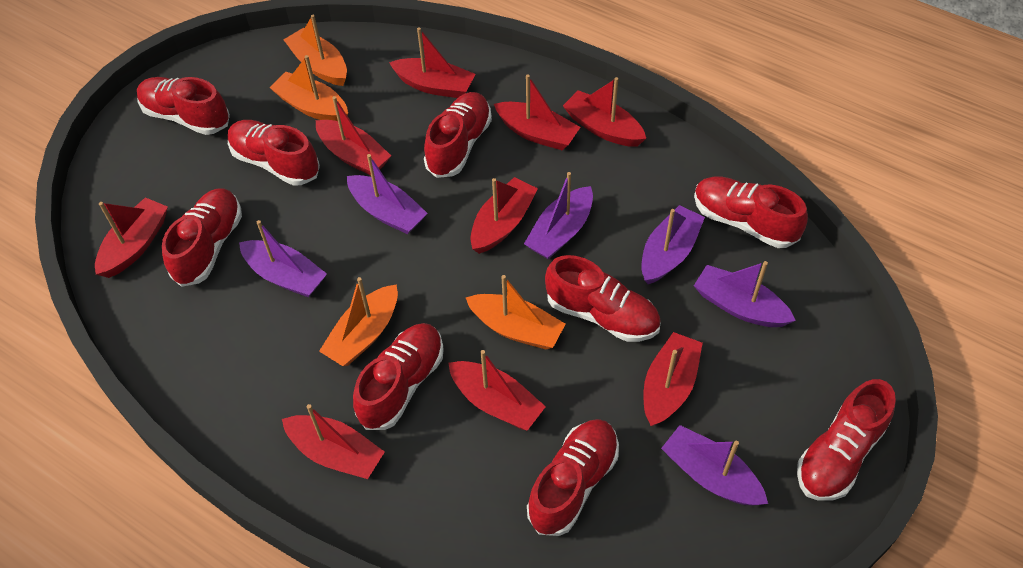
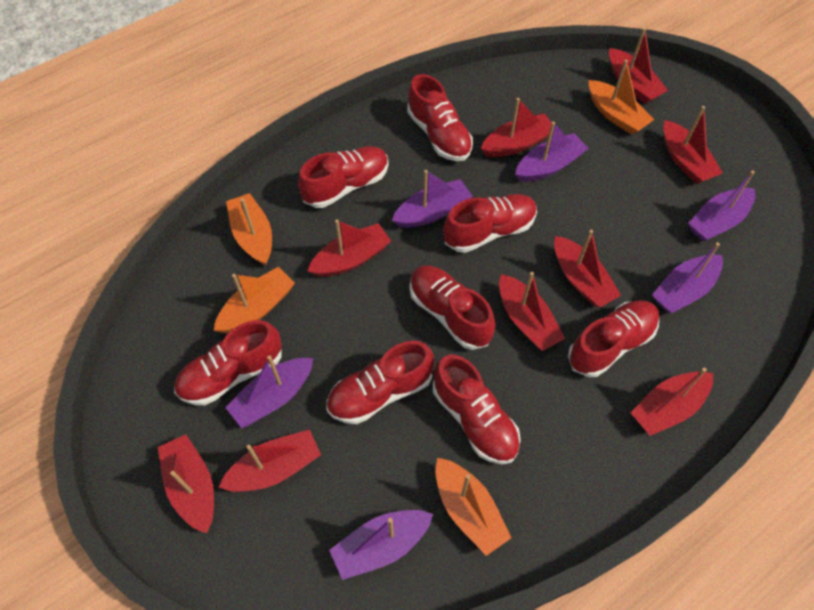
red shoe: [137,77,230,135] [162,188,242,287] [228,120,320,186] [353,323,444,430] [424,92,492,178] [527,419,619,536] [545,255,661,342] [694,177,808,248] [797,379,896,501] = 9 -> [174,320,282,405] [298,146,389,208] [326,341,434,424] [407,74,473,161] [410,265,495,350] [433,355,521,465] [443,194,537,253] [568,300,659,377] = 8

